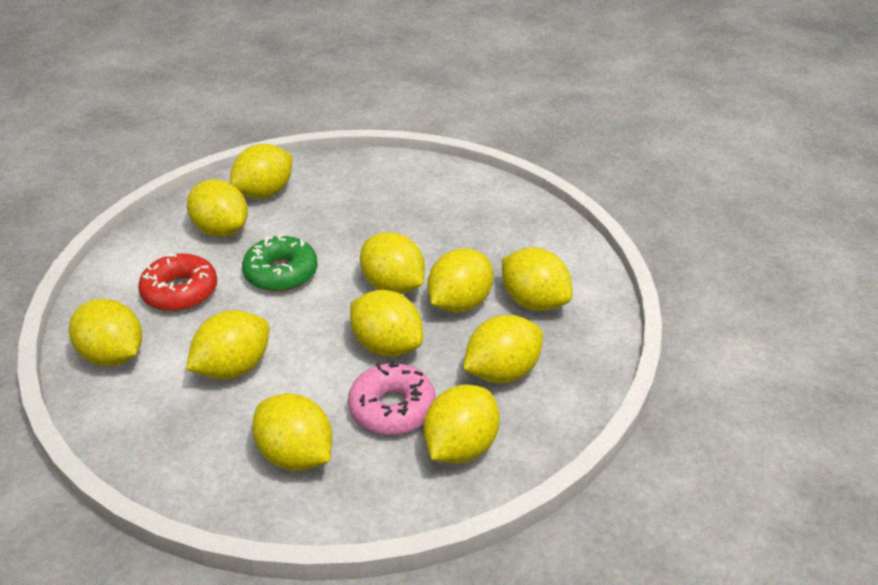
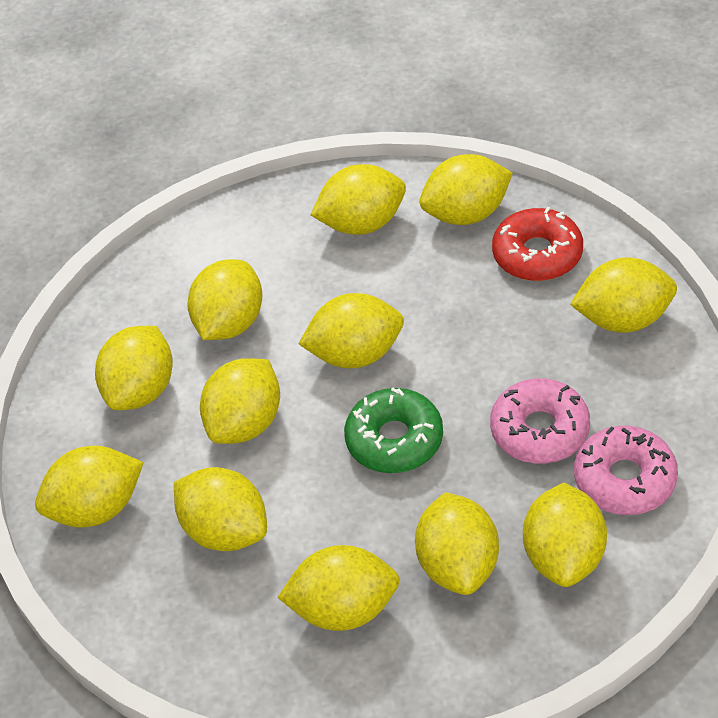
pink donut: [348,361,436,435] = 1 -> [490,378,590,464] [574,426,678,515] = 2
yellow lemon: [69,299,142,366] [186,310,270,380] [187,179,248,237] [230,144,293,199] [252,393,332,471] [350,290,423,357] [360,232,425,294] [423,385,500,464] [428,248,493,313] [463,315,543,383] [502,248,572,311] = 11 -> [35,446,144,528] [95,326,173,410] [174,467,267,551] [187,259,262,340] [200,358,280,444] [277,545,400,631] [299,293,404,368] [311,164,406,235] [415,492,499,595] [420,154,513,225] [523,483,607,587] [570,257,677,333] = 12

